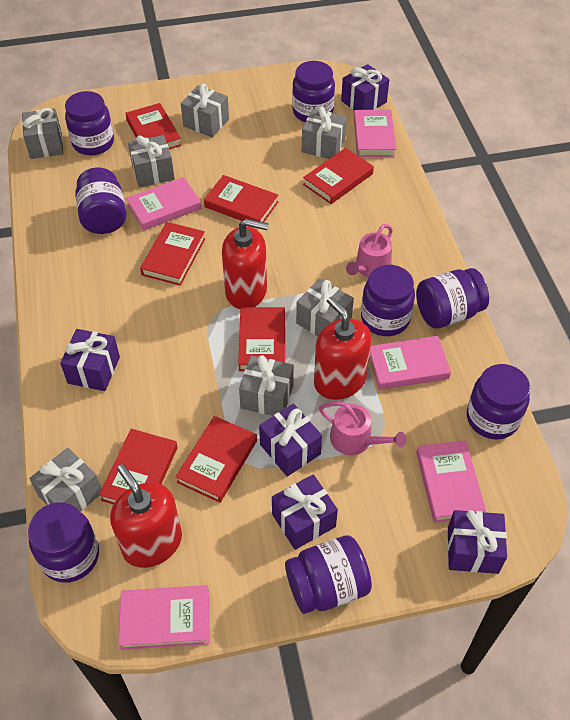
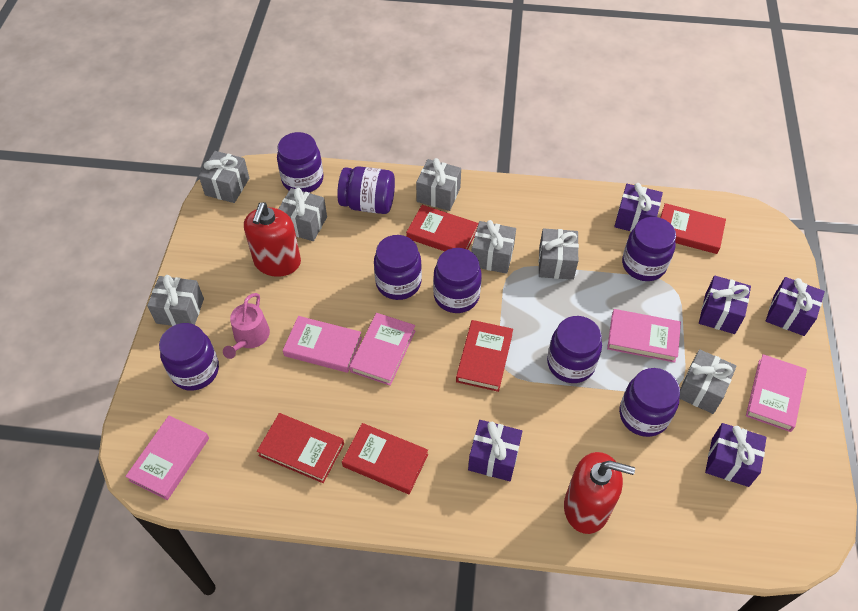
pink watering can: [319,401,406,455] [346,224,393,277] = 2 -> [223,293,270,359] = 1
red book: [99,429,178,505] [125,103,182,149] [140,222,205,286] [175,416,257,503] [204,175,278,222] [238,307,285,371] [303,148,374,204] = 7 -> [257,413,344,483] [342,423,428,494] [406,205,479,251] [456,320,513,392] [660,203,726,254] = 5
red soap dispenser: [110,464,182,568] [222,219,269,309] [314,297,371,400] = 3 -> [244,202,301,277] [564,452,635,534] = 2

